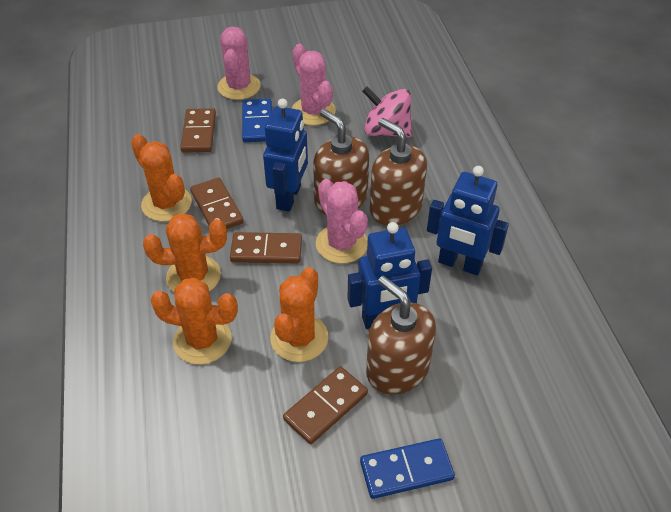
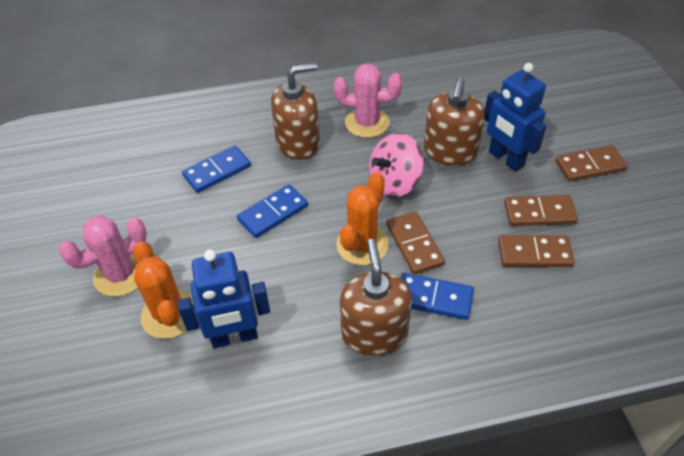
blue domino: [242,99,272,142] [360,438,455,499] = 2 -> [182,145,251,193] [237,184,308,238] [401,273,474,320] = 3
blue robot: [263,98,308,212] [348,222,432,329] [427,166,509,275] = 3 -> [177,249,270,348] [485,63,546,172] = 2
orange cactus: [131,134,192,222] [143,213,227,292] [150,278,238,365] [270,267,329,362] = 4 -> [133,241,193,339] [336,172,389,265] = 2
pink cactus: [217,27,261,100] [292,44,336,125] [316,179,368,264] = 3 -> [59,216,147,297] [333,63,402,138] = 2

